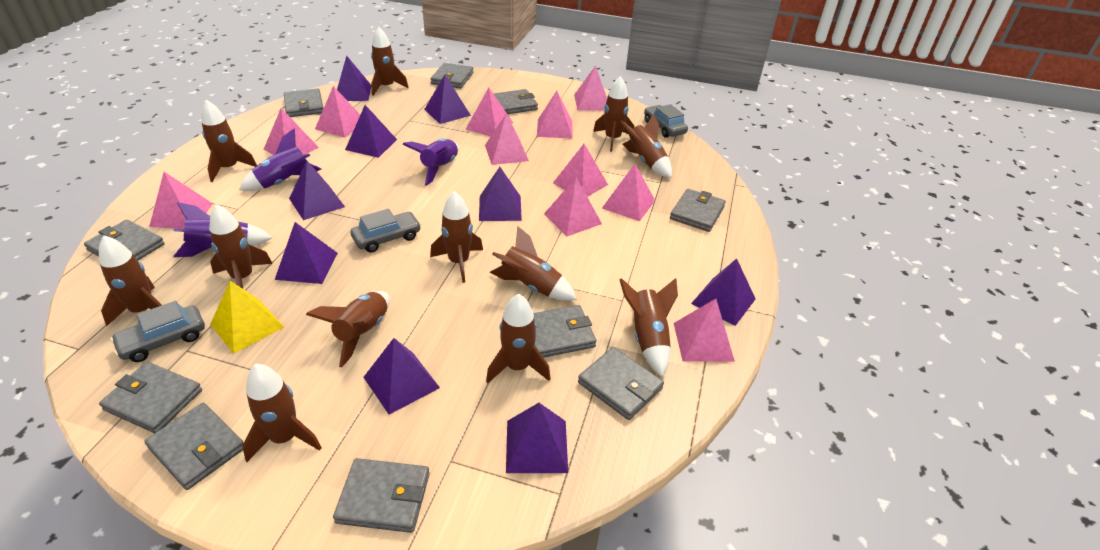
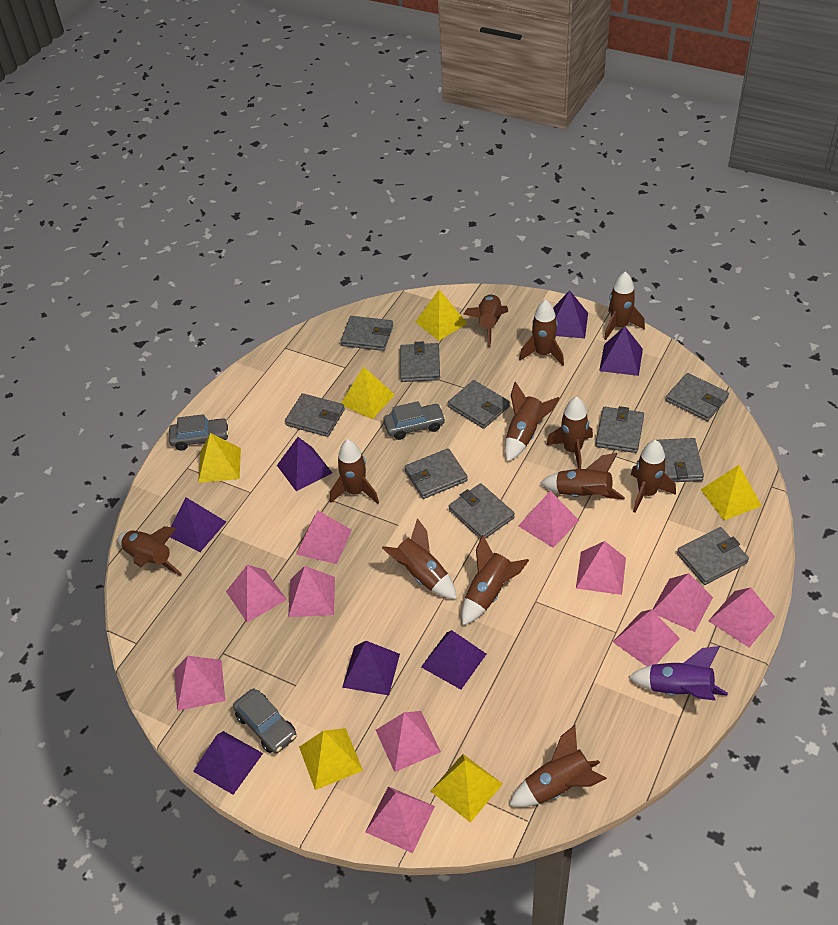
purple pyramid: [275,222,338,284] [289,161,345,220] [337,55,371,101] [345,105,397,158] [363,338,440,415] [424,75,471,124] [479,167,522,221] [506,403,568,473] [691,258,755,326] = 9 -> [170,497,226,552] [193,731,263,795] [277,437,332,491] [342,641,400,695] [421,630,486,689] [553,290,588,338] [599,326,643,376] = 7
purple rocket: [173,202,273,257] [239,129,321,191] [403,139,459,186] = 3 -> [629,646,728,701] = 1
yellow pyramid: [210,281,284,353] = 1 -> [198,433,241,483] [299,728,363,790] [341,366,395,419] [415,289,467,341] [431,754,502,823] [700,465,762,520] = 6

